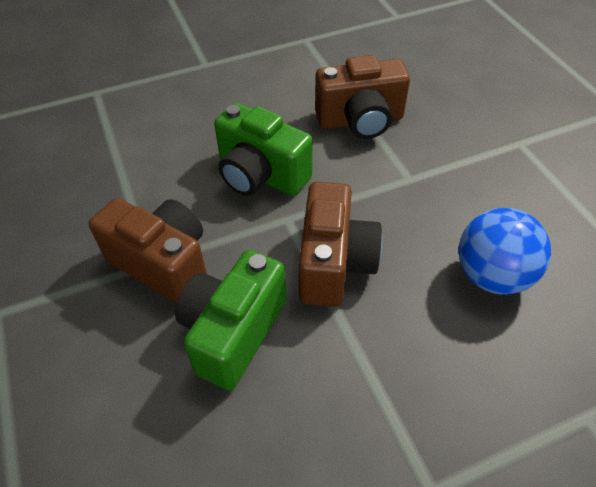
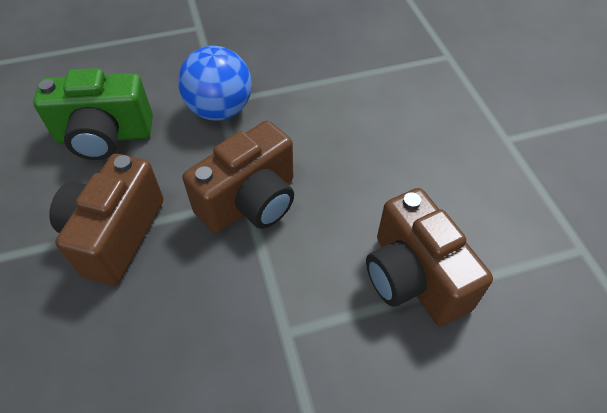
green camera: [175,250,286,391] [214,103,313,196] = 2 -> [33,68,153,160] = 1

